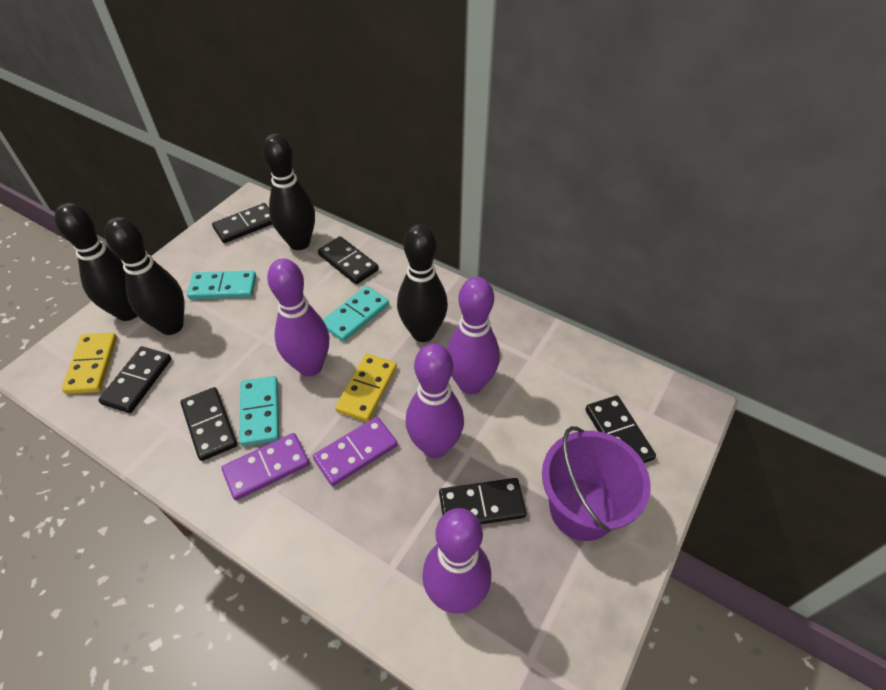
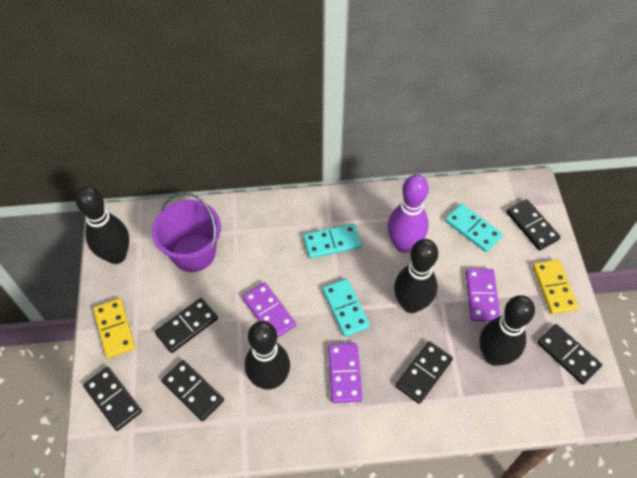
purple bowling pin: [267,259,329,377] [406,343,464,458] [422,508,491,614] [447,277,500,394] = 4 -> [387,174,429,253] = 1
purple domino: [221,433,309,500] [313,417,398,486] = 2 -> [242,282,296,338] [328,343,362,403] [466,269,500,322] = 3

